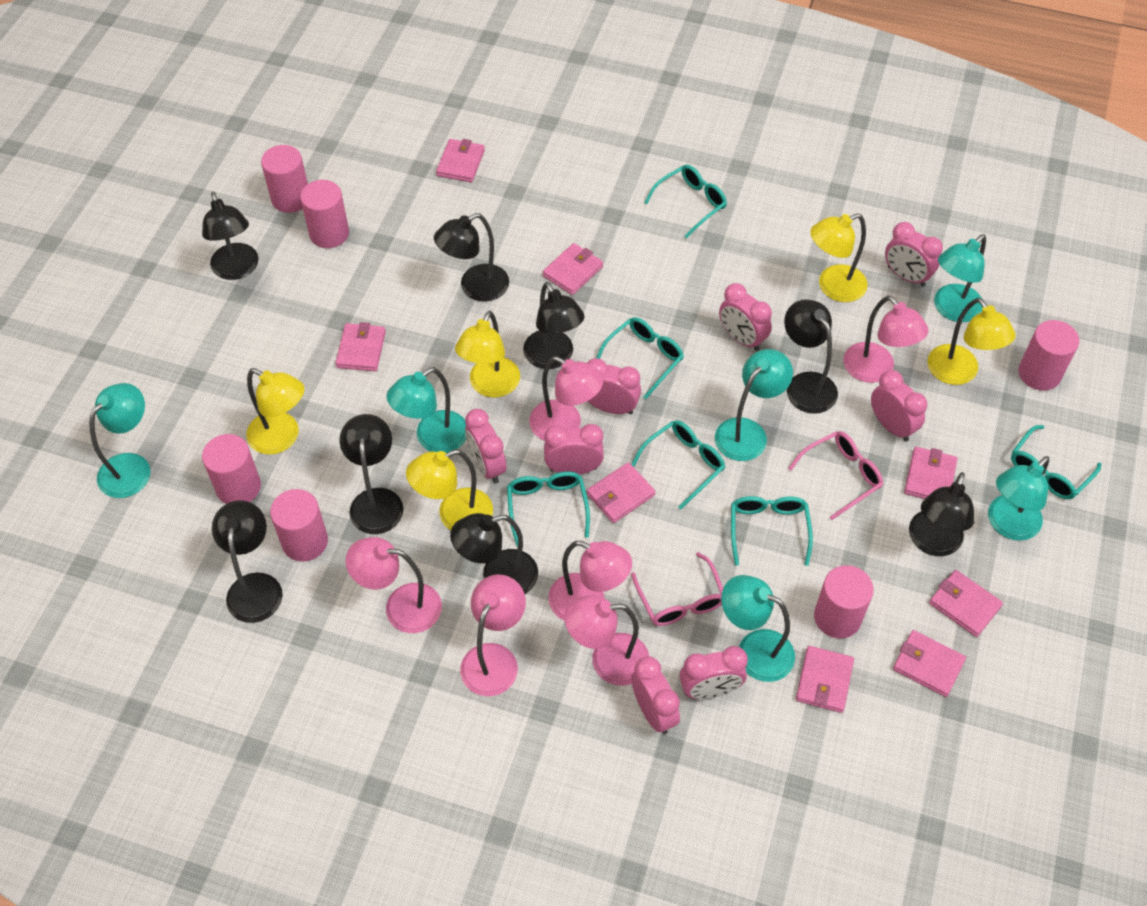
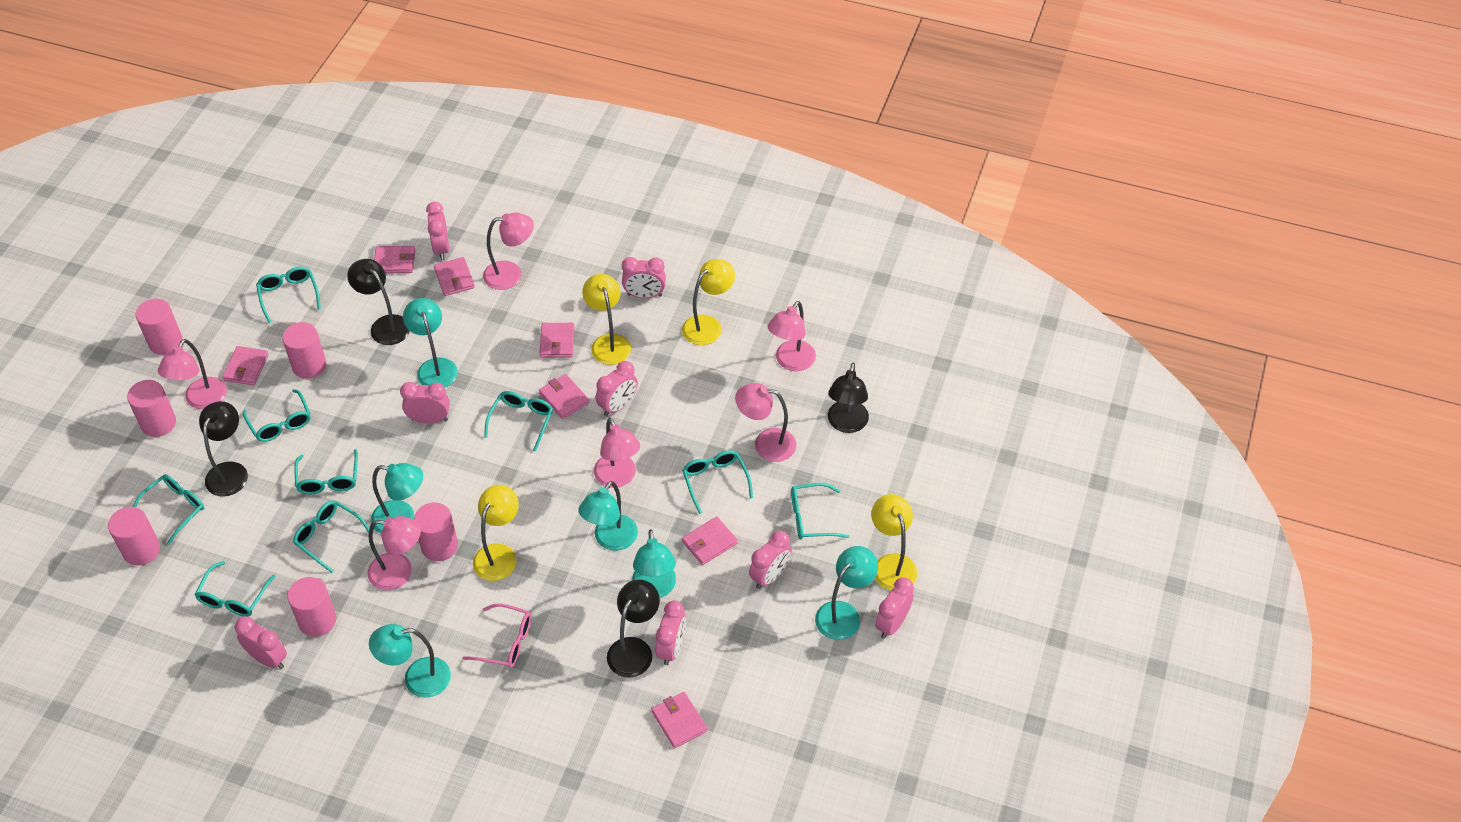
black lamp: [202,192,259,280] [212,500,283,623] [339,414,403,534] [434,213,509,302] [450,513,538,594] [523,282,585,369] [784,299,838,414] [909,472,974,556] = 8 -> [199,401,248,497] [347,259,410,345] [607,579,660,677] [828,363,869,433] = 4
pink glasses: [631,552,723,626] [788,431,883,520] = 2 -> [462,603,531,668] = 1
pink wallet: [335,322,386,371] [436,139,485,182] [543,243,603,295] [587,462,655,523] [796,646,854,713] [893,630,966,697] [904,447,957,499] [929,570,1003,637] = 8 -> [222,346,269,385] [374,246,415,273] [434,257,475,296] [539,323,575,358] [539,374,589,419] [652,692,707,748] [682,516,738,565] = 7
turquoise glasses: [507,471,590,546] [596,317,684,399] [631,420,725,509] [644,165,727,238] [731,496,813,566] [1011,425,1101,500] = 6 -> [133,475,204,545] [195,561,276,617] [243,389,311,442] [256,267,321,323] [293,500,370,573] [294,449,358,495] [484,391,553,452] [682,450,753,514] [791,483,849,540] = 9
yellow lamp: [247,368,305,455] [406,450,493,530] [455,311,520,398] [810,213,868,302] [928,298,1016,385] = 5 -> [473,485,519,581] [582,274,631,365] [682,259,735,345] [871,494,917,591] = 4

